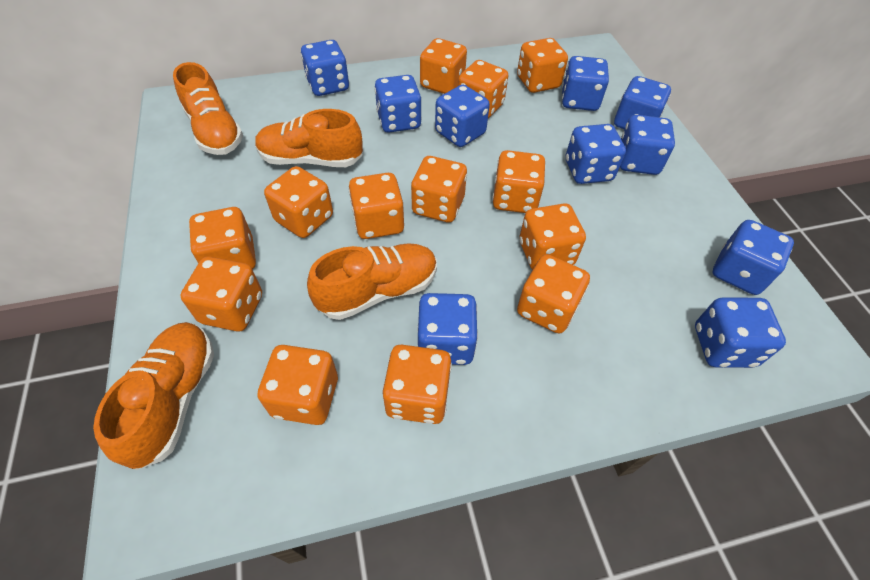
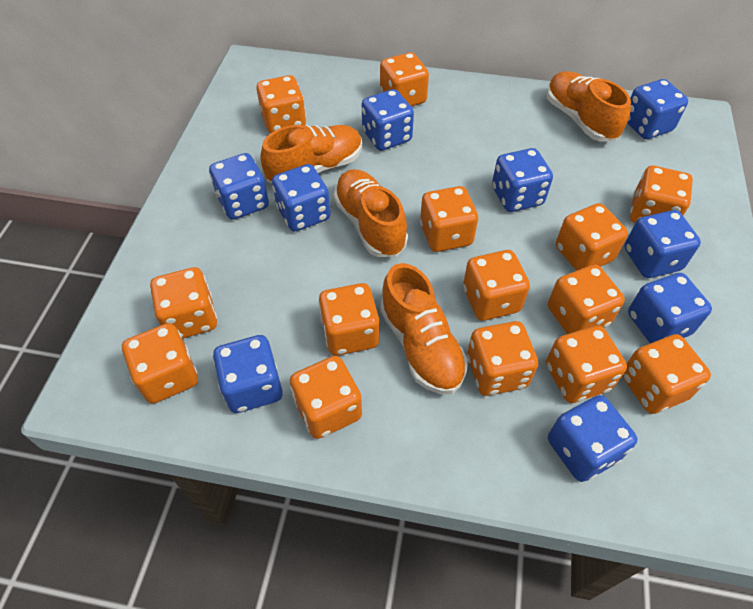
blue dice: [301,40,349,96] [375,75,422,133] [417,293,478,365] [435,85,490,147] [562,56,609,111] [566,124,626,184] [614,76,671,129] [620,115,675,175] [695,297,786,368] [713,220,794,295] = 10 -> [209,153,269,220] [213,335,283,413] [272,164,331,232] [362,89,414,151] [492,148,553,212] [548,395,638,482] [625,210,701,278] [627,79,688,139] [628,273,712,343] = 9
orange dice: [180,257,262,332] [189,207,256,269] [258,345,338,425] [264,166,333,238] [349,173,404,239] [382,345,452,424] [411,156,467,223] [420,38,467,94] [458,60,508,118] [492,150,546,213] [517,38,568,93] [517,254,590,334] [519,203,586,270] = 13 -> [122,323,198,404] [150,267,217,339] [256,75,306,134] [290,356,362,439] [319,283,379,356] [380,52,429,107] [420,186,478,252] [463,250,530,321] [467,321,538,396] [546,326,627,403] [548,265,625,334] [556,203,628,271] [622,334,711,414] [630,166,693,223] = 14

